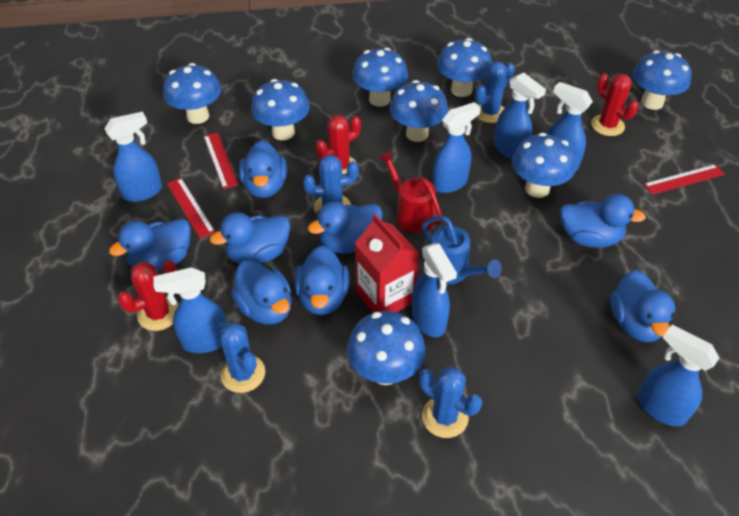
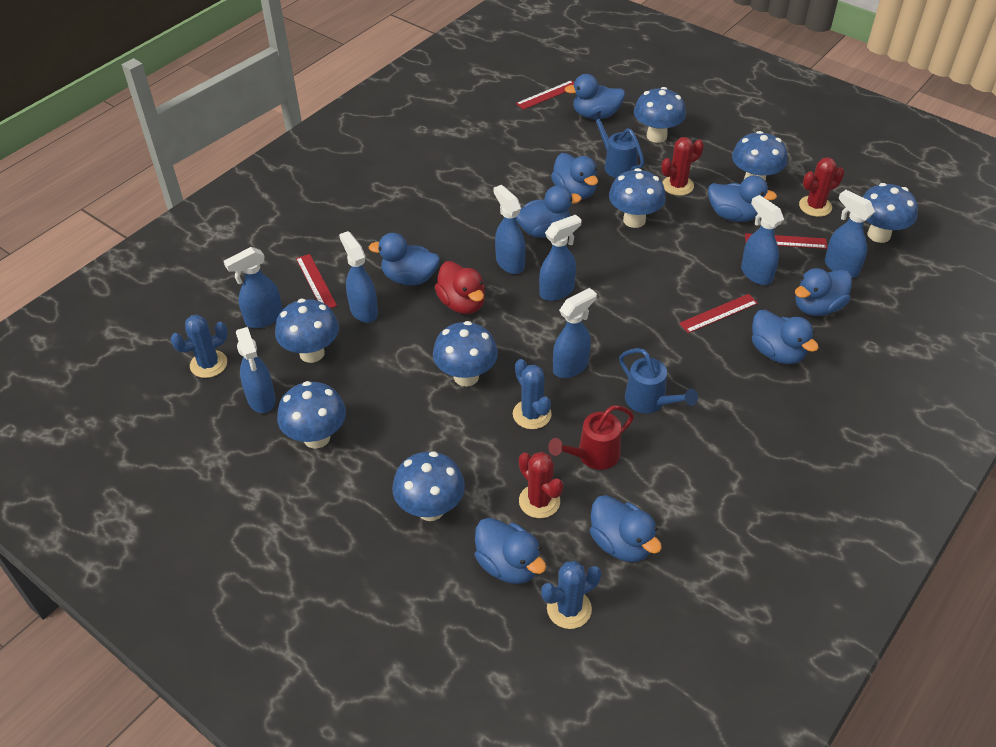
blue cactus: [216,322,265,393] [303,155,359,214] [419,366,482,438] [475,61,515,123] = 4 -> [170,315,228,378] [513,359,552,429] [541,561,601,629] = 3
blue duck: [109,218,191,272] [210,212,291,264] [231,260,292,324] [239,140,287,198] [295,245,349,315] [308,202,383,254] [560,194,646,248] [610,270,675,342] = 8 -> [368,233,440,285] [475,518,546,584] [516,185,582,238] [551,153,598,200] [565,74,625,119] [590,495,662,562] [708,175,777,222] [752,310,819,364] [795,268,852,316] = 9
blue spray bottle: [104,111,162,202] [153,267,227,353] [412,243,457,337] [432,102,481,193] [494,73,546,159] [547,82,593,171] [637,325,719,426] = 7 -> [224,247,283,328] [236,327,276,413] [339,231,378,323] [494,185,526,274] [539,214,581,301] [553,288,597,378] [741,195,784,285] [825,190,875,278] = 8
blue watering can: [422,215,502,284] = 1 -> [589,111,645,178] [619,348,698,413] = 2
red carton: [355,214,420,313] = 1 -> none = 0
red duck: none = 0 -> [435,261,485,314] = 1
red ruler: [167,178,215,238] [204,133,238,189] [643,164,725,195] = 3 -> [296,254,337,308] [516,80,574,110] [679,294,758,333] [745,233,827,249] = 4

